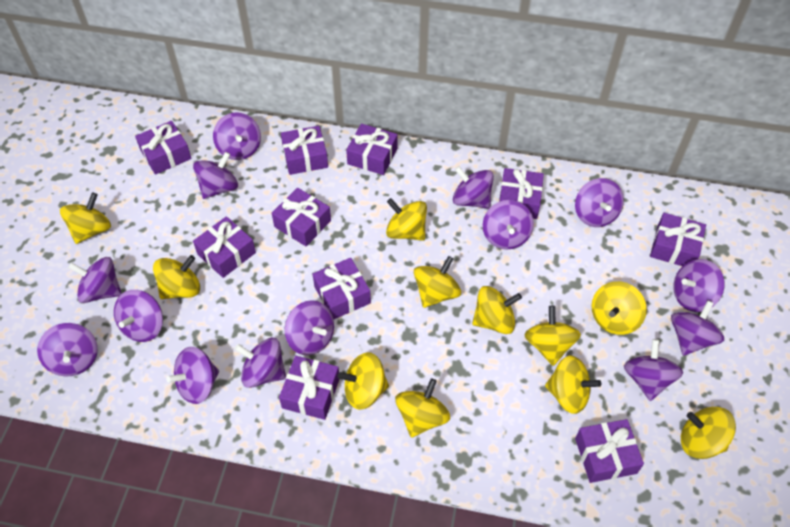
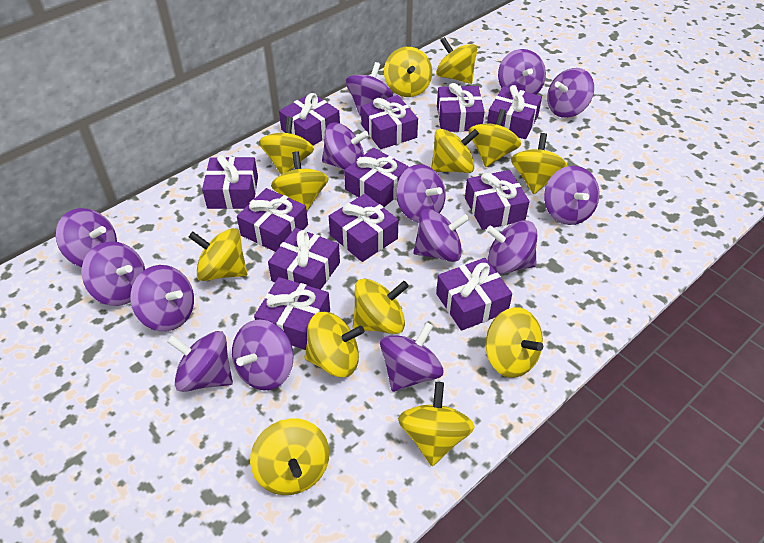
purple gift: [135,121,192,175] [193,216,256,278] [272,188,331,246] [279,356,339,420] [281,126,328,175] [313,258,371,320] [346,124,398,175] [499,168,544,219] [575,419,644,483] [650,213,706,266] = 10 -> [202,155,258,209] [237,188,308,252] [254,277,330,350] [268,228,340,290] [279,93,340,145] [329,194,398,262] [344,148,409,207] [361,95,418,149] [436,258,512,331] [437,83,485,132] [465,170,530,230] [487,85,542,139] = 12
yellow spinning top: [60,192,111,244] [153,255,200,299] [338,352,389,410] [386,198,427,241] [395,378,450,438] [414,256,461,308] [472,286,522,334] [524,306,581,366] [545,356,601,414] [591,281,647,335] [681,407,736,459] = 11 -> [189,228,247,281] [250,419,330,495] [259,117,314,174] [271,151,329,211] [305,312,364,377] [353,279,409,334] [384,47,432,97] [398,382,475,466] [431,129,479,173] [436,37,477,84] [469,109,521,167] [485,307,543,378] [511,133,568,194] = 13

